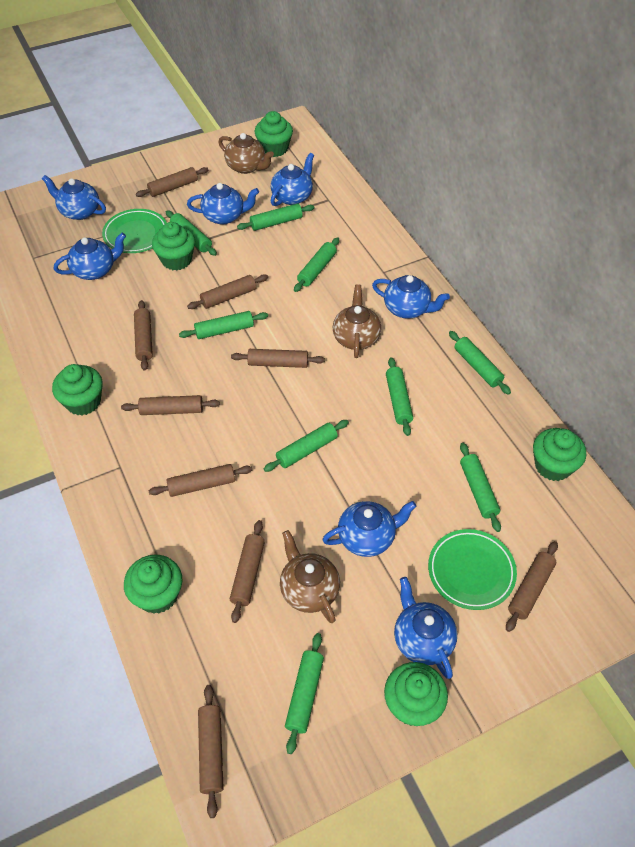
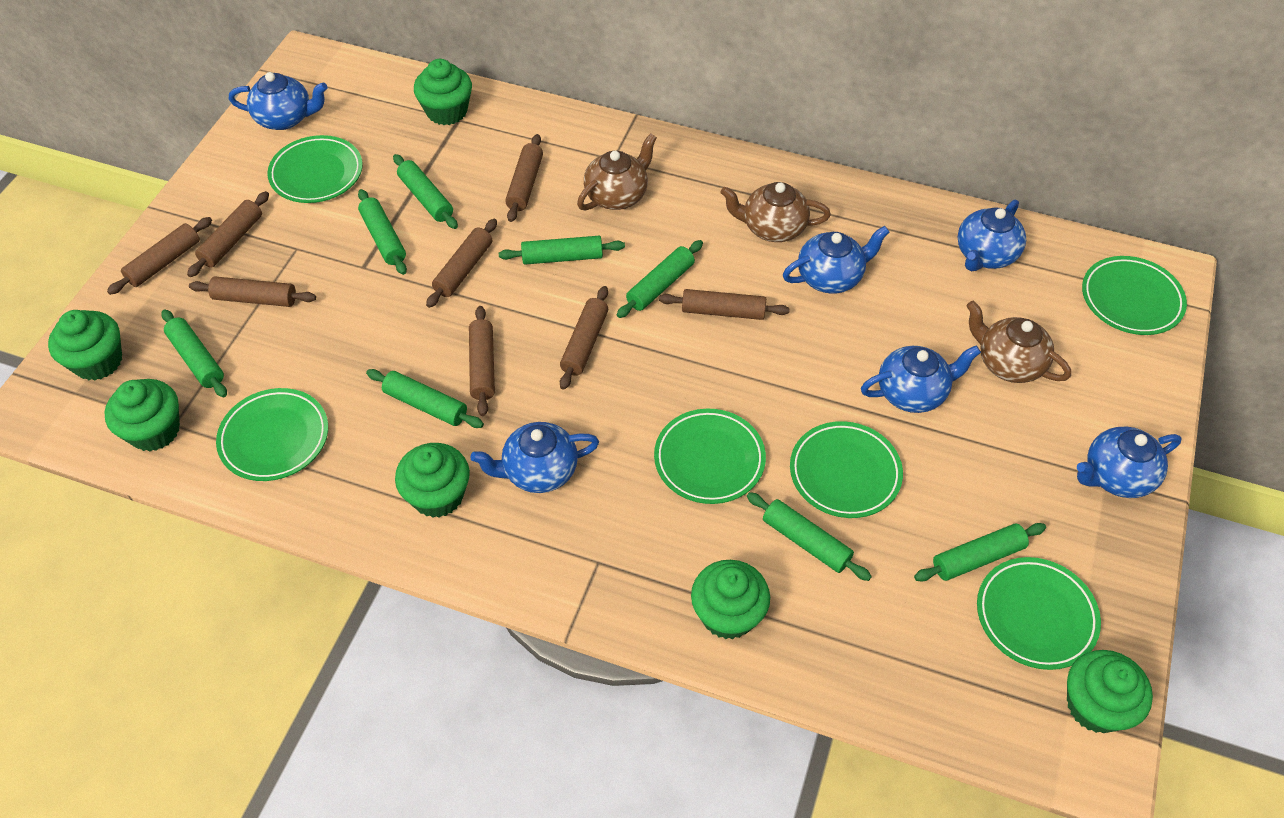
blue teapot: [42,175,106,220] [54,233,126,280] [187,183,259,224] [270,153,314,206] [322,501,417,557] [372,275,450,319] [394,577,457,679] = 7 -> [229,72,328,130] [470,422,599,493] [783,226,889,294] [861,346,981,413] [958,200,1026,271] [1077,427,1181,498] = 6
brown rolling pin: [121,395,220,415] [134,300,153,371] [136,167,208,197] [149,464,252,497] [187,274,268,309] [198,685,224,818] [230,520,265,623] [231,349,325,368] [506,541,558,632] = 9 -> [107,217,212,295] [187,191,269,277] [189,276,316,307] [426,219,497,308] [469,306,495,416] [505,134,543,222] [560,286,608,390] [659,289,790,320] = 8
green plate: [102,209,167,253] [428,529,517,610] = 2 -> [216,388,328,481] [267,135,363,203] [654,409,766,504] [790,421,903,518] [977,557,1101,670] [1082,256,1187,335] = 6
green rolling pin: [166,210,217,256] [179,311,268,339] [237,203,315,231] [264,420,349,472] [285,633,324,754] [294,237,339,292] [386,357,413,436] [449,331,511,395] [460,443,501,532] = 9 -> [161,309,227,397] [358,189,407,275] [366,369,484,428] [393,154,458,229] [499,236,625,265] [617,240,703,318] [747,492,872,581] [914,523,1046,582] = 8

